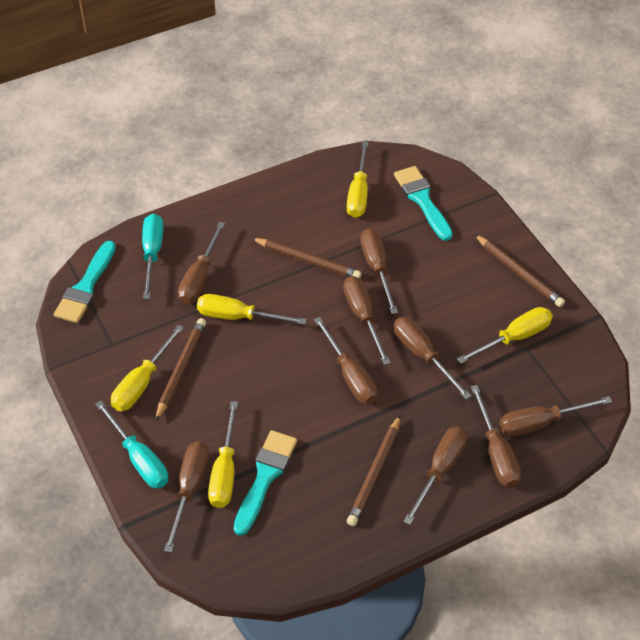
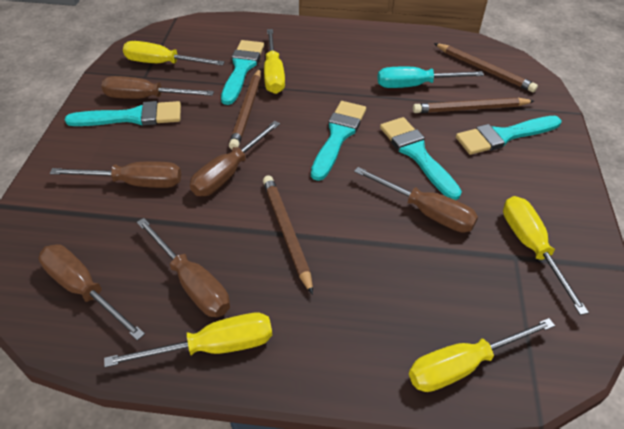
brown screwdriver: [164,441,209,553] [178,222,225,304] [314,317,377,404] [344,276,390,365] [361,229,398,314] [394,317,471,399] [403,426,467,525] [471,385,521,487] [499,396,612,436] = 9 -> [38,244,145,341] [50,161,181,188] [101,76,214,99] [137,218,230,317] [190,121,280,196] [354,167,478,232] = 6
turquoise brush: [54,241,116,323] [234,430,297,536] [394,166,453,241] = 3 -> [65,101,181,126] [221,40,264,105] [311,101,366,181] [380,117,462,200] [456,116,561,155] = 5
turquoise screwdriver: [95,401,168,489] [142,214,164,299] = 2 -> [377,67,484,88] = 1

